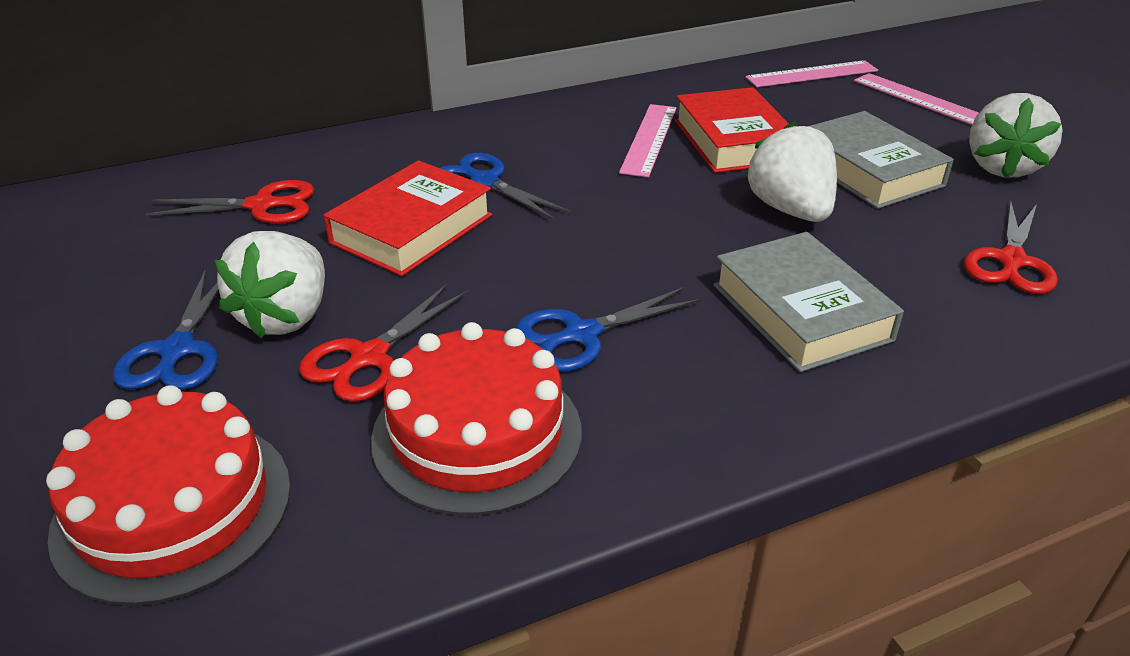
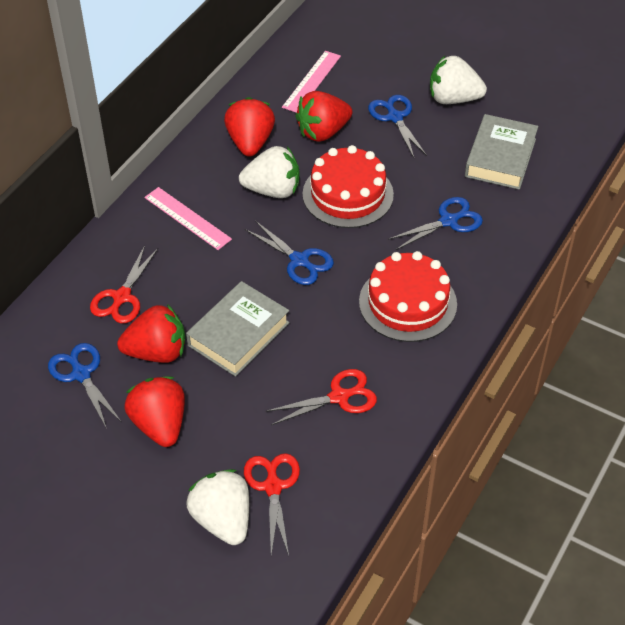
blue scissors: [113,270,219,390] [440,153,571,220] [516,287,701,372] = 3 -> [48,343,121,429] [245,221,334,285] [368,95,427,158] [388,197,483,250] = 4
pink ruler: [619,104,677,177] [745,60,878,87] [854,73,979,125] = 3 -> [144,187,232,250] [282,51,341,113] = 2
red book: [323,160,492,276] [675,87,789,173] = 2 -> none = 0
red strawberry: none = 0 -> [117,304,185,363] [124,376,185,447] [224,97,275,157] [295,91,353,142] = 4

